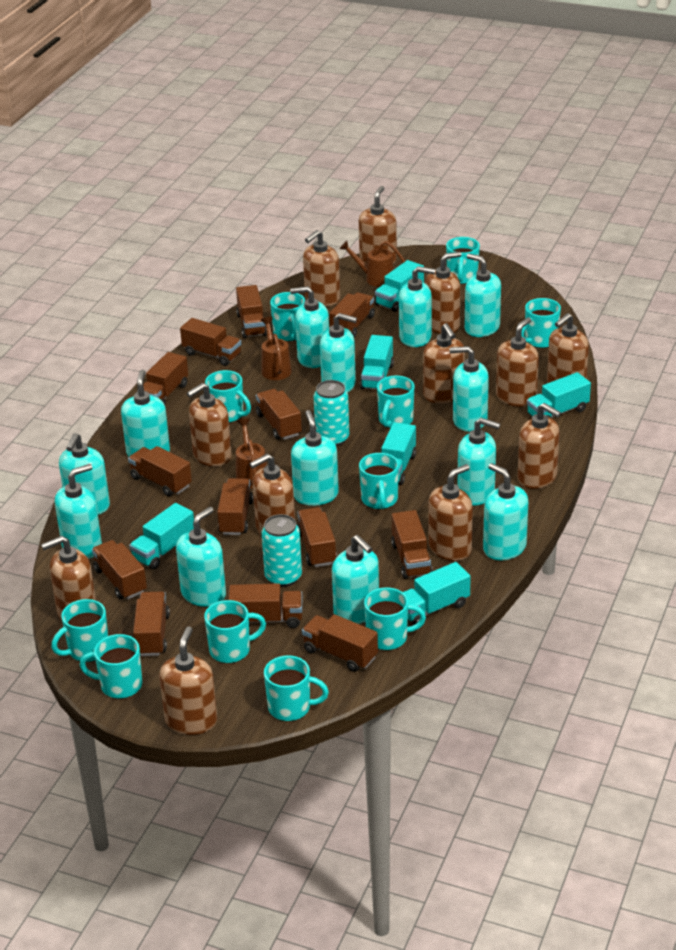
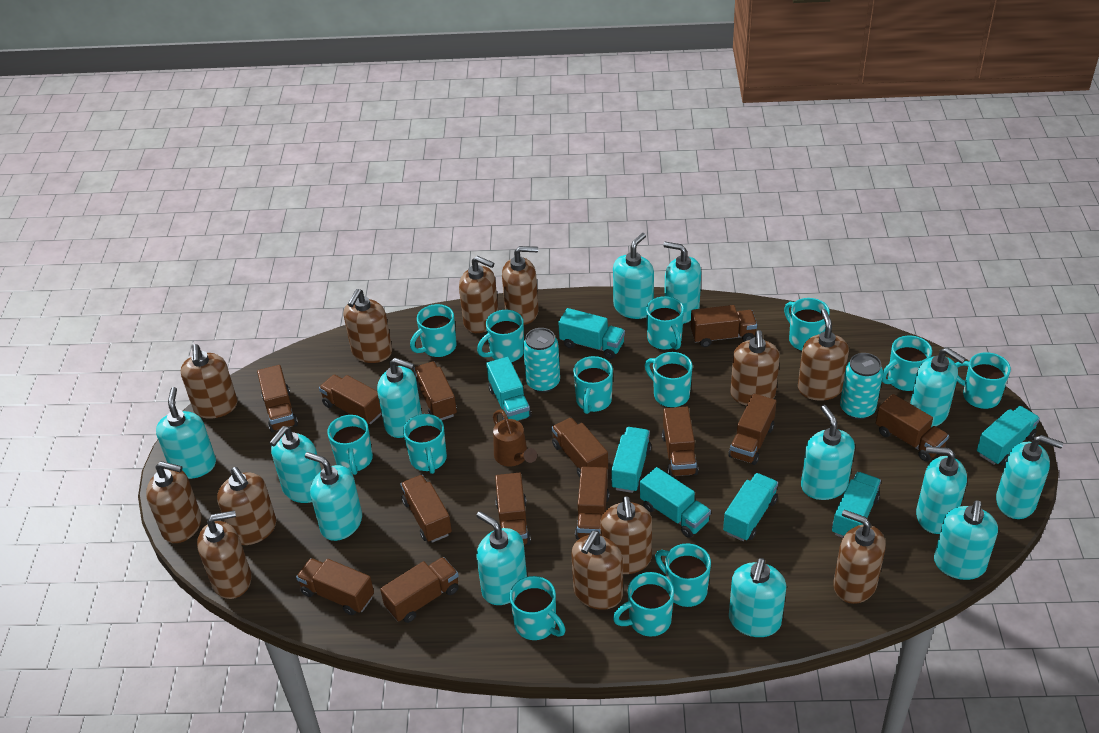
brown watering can: [236,418,267,489] [261,317,292,380] [340,240,405,287] = 3 -> [493,409,537,467] = 1
turquoise mug: [51,599,108,662] [80,634,142,699] [204,600,266,663] [205,370,251,423] [264,655,329,721] [270,292,305,341] [359,453,399,509] [364,587,426,650] [377,376,415,428] [446,237,480,284] [521,298,561,348] = 11 -> [327,415,373,475] [403,414,447,474] [410,304,457,357] [477,310,524,362] [510,576,566,640] [573,356,613,414] [613,572,674,637] [645,352,693,408] [646,296,684,350] [655,543,711,607] [784,298,830,351] [882,336,932,391] [955,352,1011,409] = 13
turquoise truck: [129,503,194,569] [360,335,394,389] [375,260,424,312] [381,422,416,485] [403,562,471,625] [527,372,591,418] = 6 -> [486,357,532,421] [558,308,625,359] [611,427,651,493] [640,467,711,538] [723,473,778,541] [832,472,881,538] [977,406,1040,465] = 7

